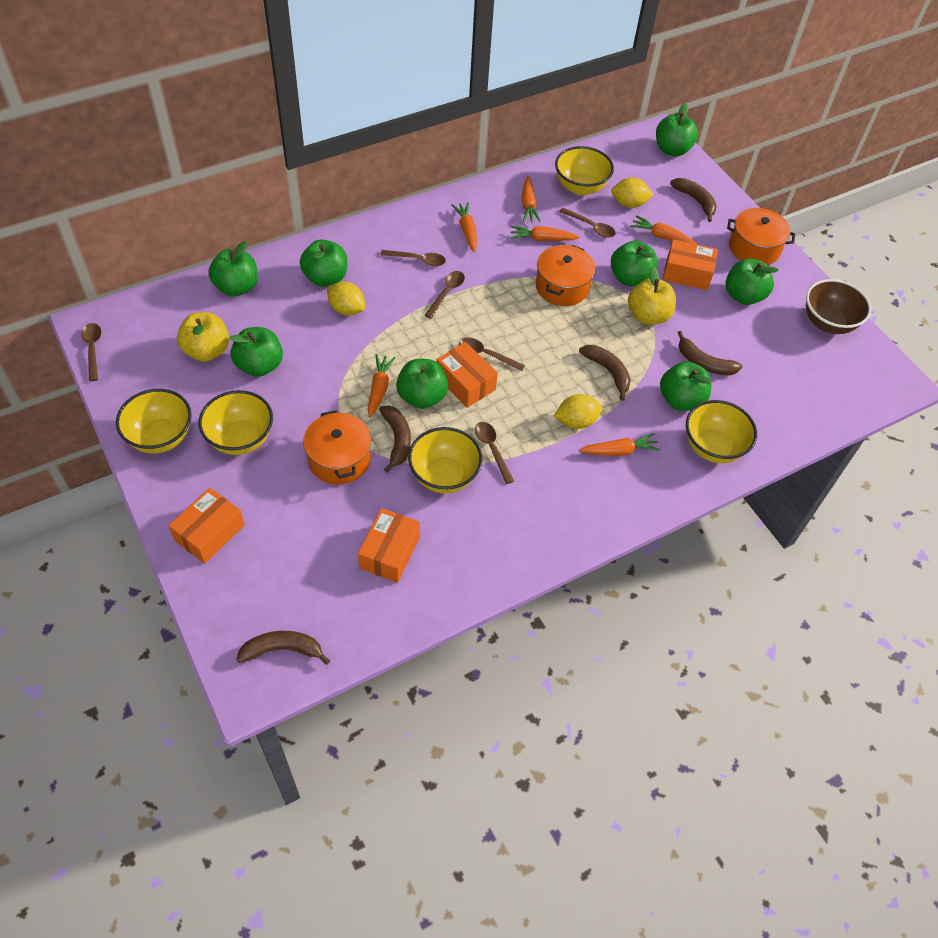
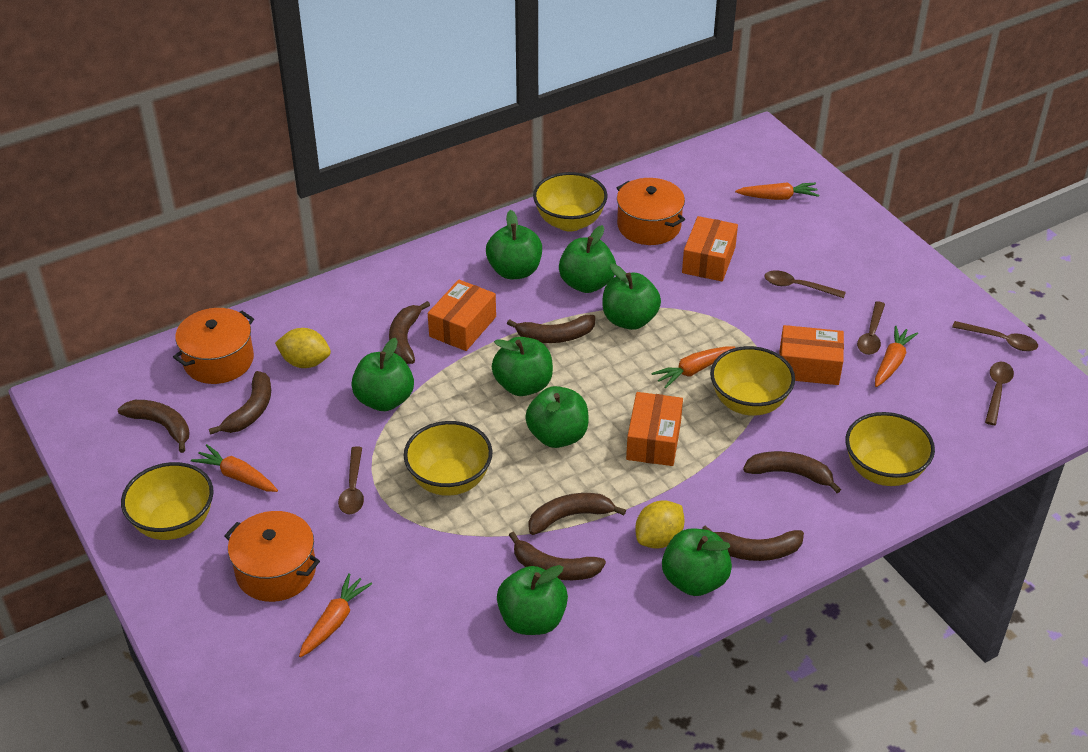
brown banana: [237,631,330,665] [379,406,411,473] [579,345,631,401] [670,178,717,222] [677,331,743,375] = 5 -> [118,400,190,453] [209,371,271,435] [389,301,430,364] [507,315,595,343] [509,532,606,580] [528,493,626,535] [702,526,804,561] [743,451,841,493] = 8
brown bowl: [806,279,871,334] = 1 -> none = 0
brown spoon: [81,323,101,381] [380,250,446,266] [424,271,465,319] [459,337,525,371] [475,422,514,484] [559,208,616,238] = 6 -> [338,447,364,514] [765,270,846,298] [857,301,885,355] [952,321,1038,351] [985,362,1014,425] = 5
orange carrot: [368,354,396,417] [451,202,477,252] [510,226,580,241] [521,175,541,222] [579,433,660,456] [630,215,697,244] = 6 -> [191,444,278,492] [299,573,372,657] [651,347,735,389] [735,183,819,200] [875,326,918,387] = 5
yellow apple: [177,312,229,362] [628,266,676,325] = 2 -> none = 0
yellow lemon: [327,282,365,316] [554,394,602,429] [611,178,653,208] = 3 -> [275,328,331,368] [635,500,685,548] = 2

